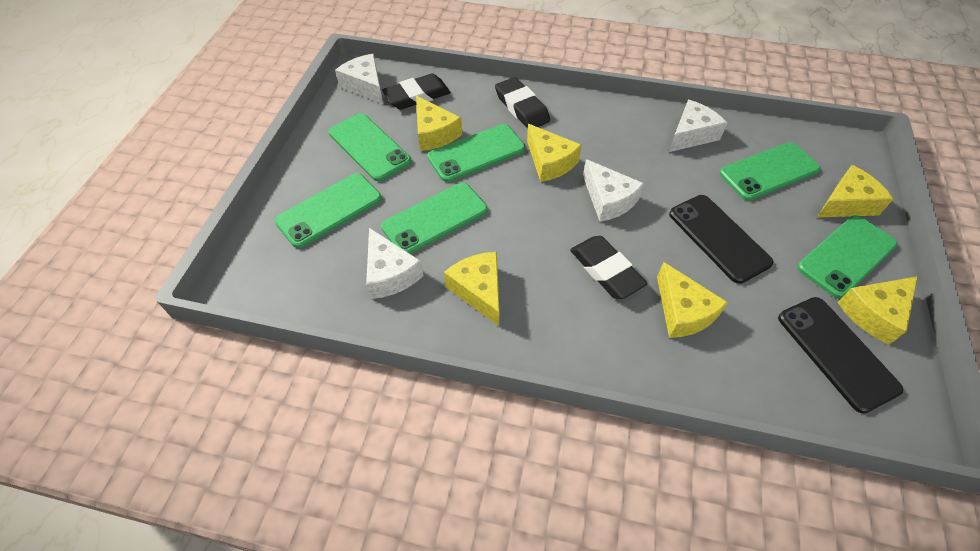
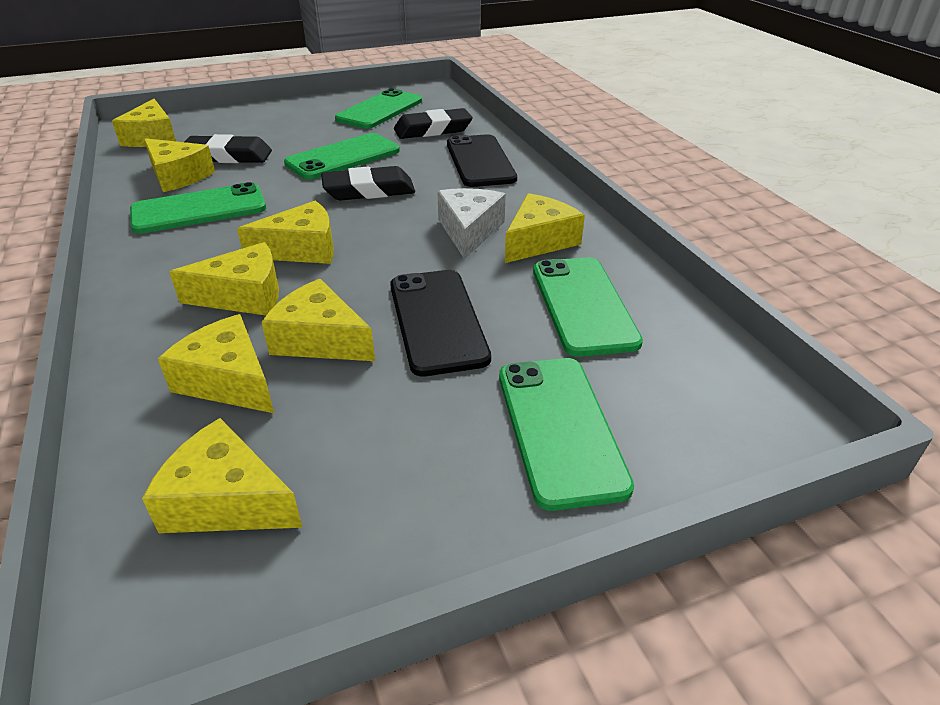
green phone: [275,173,382,248] [329,113,411,181] [381,183,487,254] [427,124,525,182] [719,142,820,200] [797,215,897,299] = 6 -> [130,182,266,234] [284,133,400,180] [335,88,422,129] [499,358,634,511] [533,257,643,357] = 5
white cheese: [335,54,383,104] [366,228,423,299] [583,159,644,222] [669,100,727,152] = 4 -> [437,188,506,259] = 1
yellow cheese: [416,95,462,151] [444,252,499,326] [527,124,582,182] [657,262,728,338] [817,165,893,218] [837,276,918,345] = 6 -> [112,99,176,147] [142,418,303,533] [144,138,215,192] [158,314,274,413] [169,242,279,315] [237,201,334,264] [261,279,375,361] [505,193,585,263] = 8

